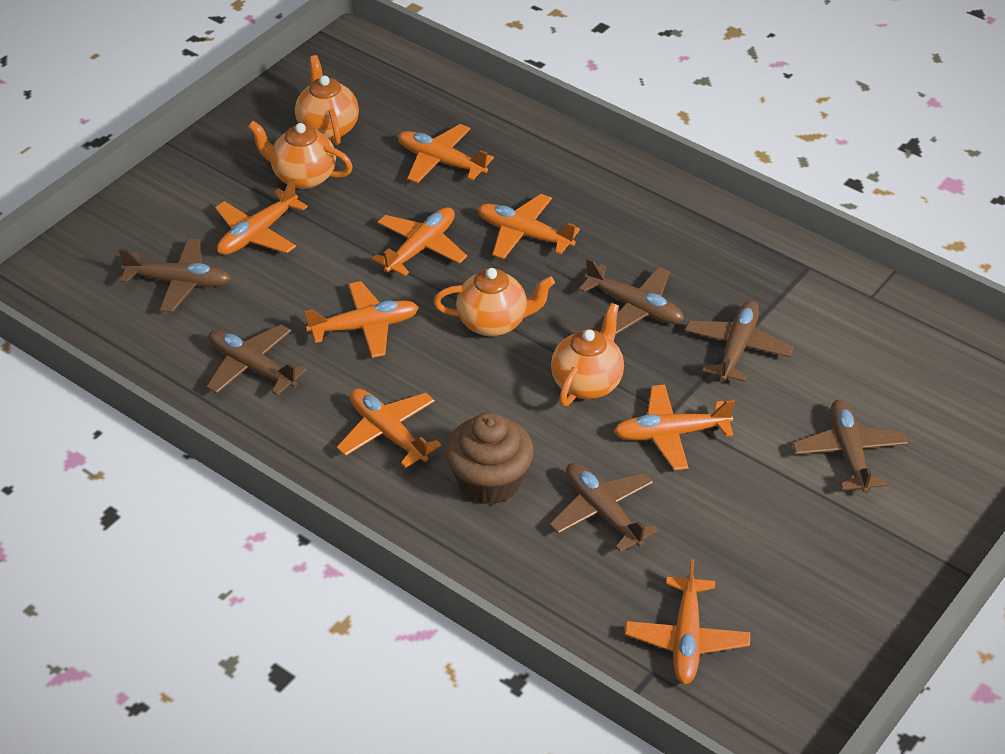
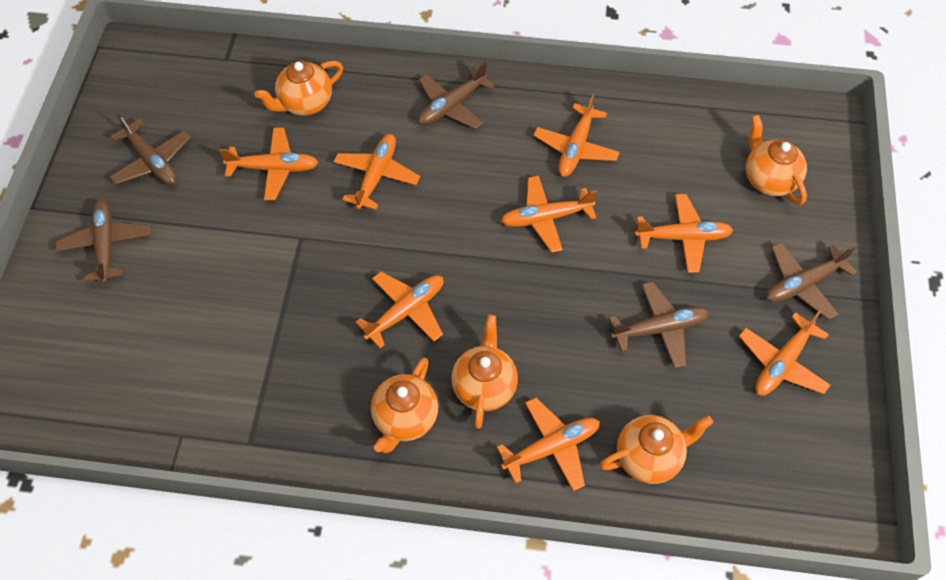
brown cupcake: [446,412,534,505] = 1 -> none = 0
brown plane: [119,238,231,312] [206,324,307,396] [550,463,659,552] [579,258,684,335] [685,300,794,382] [792,400,908,494] = 6 -> [56,200,150,283] [110,113,191,185] [418,62,495,129] [609,282,709,369] [766,242,857,320] = 5
orange teapot: [248,121,353,189] [295,55,359,145] [433,268,555,337] [551,303,624,406] = 4 -> [255,61,343,116] [371,357,438,453] [451,315,518,429] [600,415,713,484] [746,115,807,205] = 5

